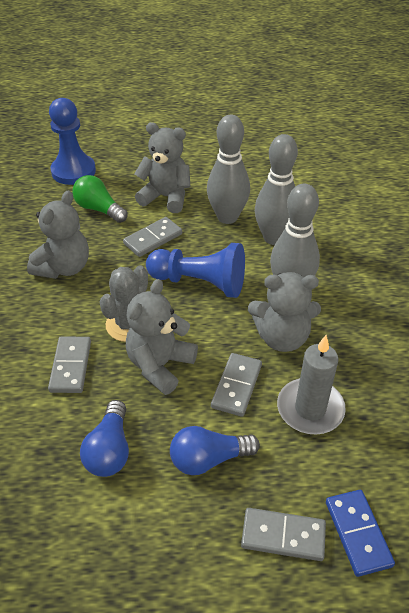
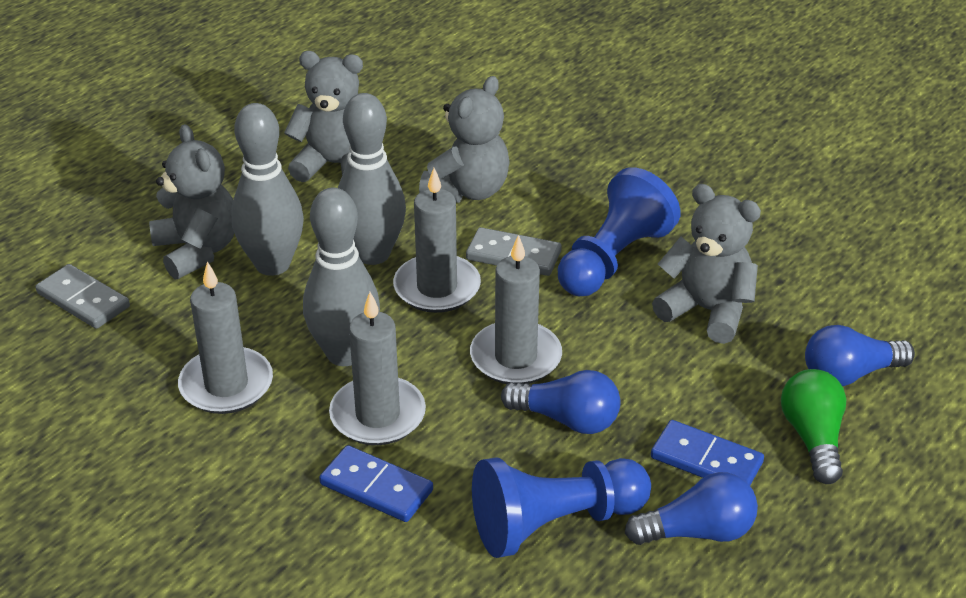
blue domino: [326,490,395,577] = 1 -> [319,445,433,522] [651,420,764,486] = 2
blue light bulb: [80,400,129,477] [170,426,260,475] = 2 -> [501,370,620,434] [625,472,758,545] [805,325,915,386] = 3
grey cactus: [100,265,148,342] = 1 -> none = 0
grey candle: [277,335,346,435] = 1 -> [178,261,273,414] [329,292,426,445] [393,168,481,313] [470,235,562,384] = 4
grey domino: [48,337,91,393] [123,217,182,257] [211,353,262,417] [241,508,326,561] = 4 -> [36,264,130,329] [466,227,562,276] = 2

